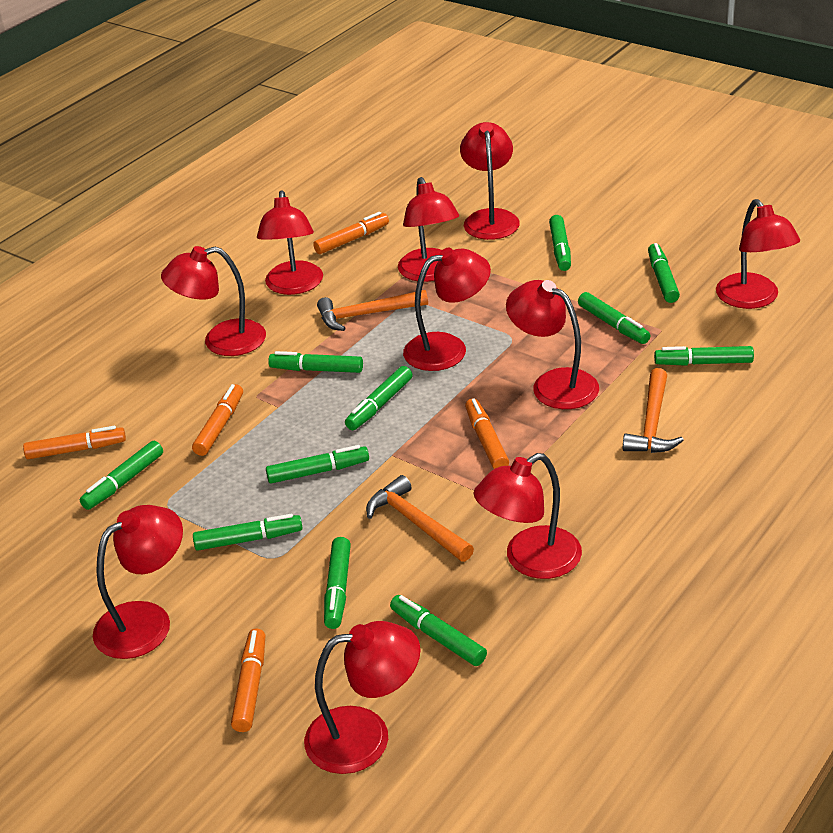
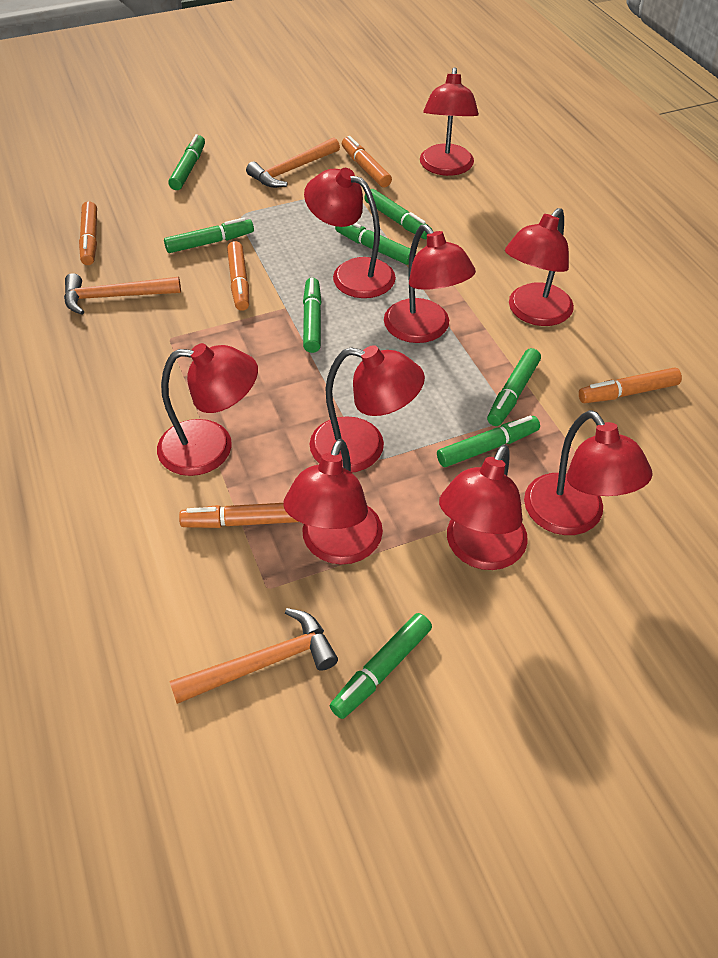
green marker: [80,441,163,510] [193,514,302,551] [266,445,369,484] [268,351,363,373] [324,537,351,629] [345,366,412,430] [390,595,487,666] [549,215,571,271] [578,292,650,344] [648,243,680,303] [654,346,754,366] = 11 -> [164,217,254,253] [168,134,205,190] [303,278,322,353] [330,613,432,719] [335,223,410,265] [364,189,432,239] [437,416,540,467] [487,348,541,426] = 8
red lamp: [93,505,183,659] [161,246,266,356] [257,190,323,295] [304,621,420,774] [398,177,459,282] [403,247,491,371] [460,122,520,240] [473,453,582,579] [506,280,599,409] [716,199,800,309] = 10 -> [157,343,258,476] [284,439,383,564] [304,168,396,298] [310,345,425,473] [384,225,476,343] [420,67,479,176] [439,444,528,570] [505,208,574,326] [524,410,652,535] = 9

